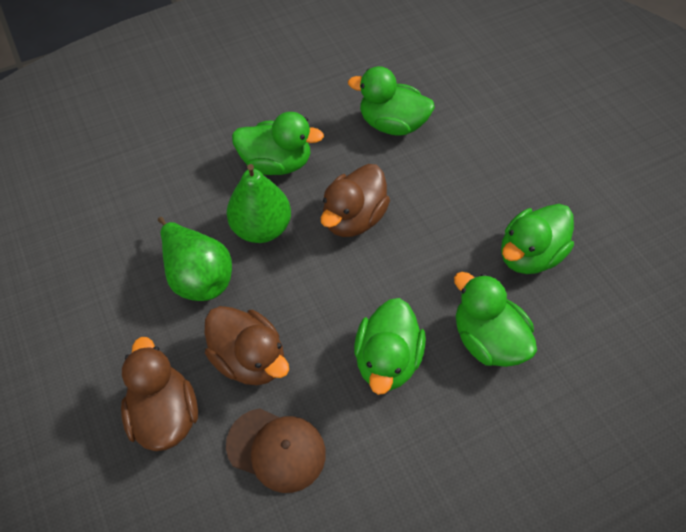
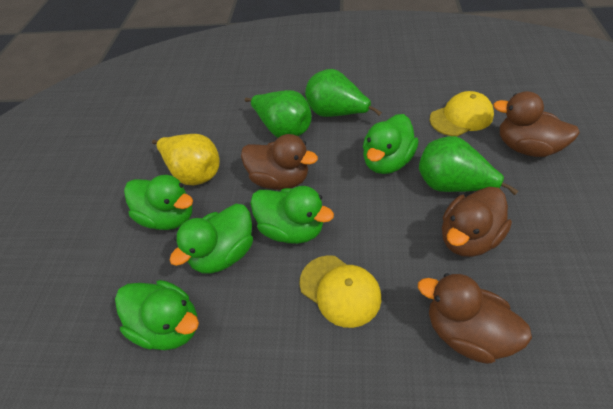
brown cap: [226,408,326,493] = 1 -> none = 0
brown duck: [121,337,198,451] [205,306,289,385] [321,164,390,237] = 3 -> [241,134,318,190] [418,273,532,364] [442,187,512,257] [493,91,580,157] = 4
green pear: [158,217,232,301] [227,164,291,243] = 2 -> [245,90,312,138] [305,69,382,117] [419,136,518,195] = 3
yellow cap: none = 0 -> [299,255,381,328] [430,91,494,136] = 2
yellow pear: none = 0 -> [152,134,220,185] = 1

